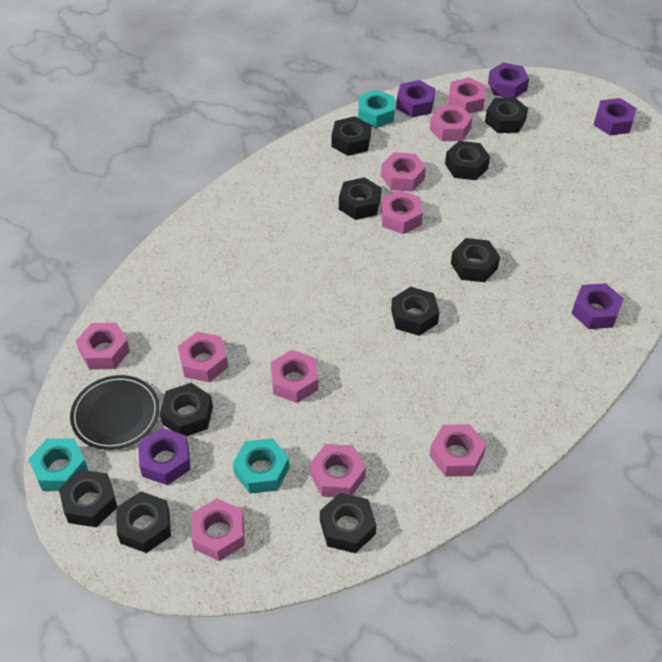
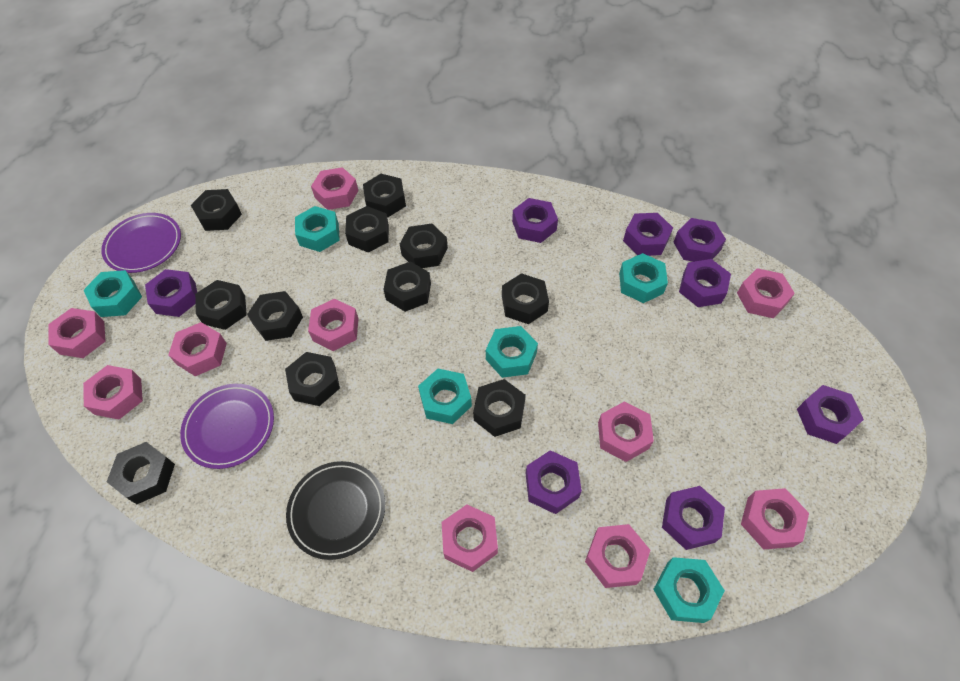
black nut: [59,470,117,527] [116,491,171,553] [160,383,213,436] [320,493,376,553] [332,116,371,156] [339,177,381,220] [391,287,439,336] [445,141,490,180] [451,238,500,282] [485,97,528,133] = 10 -> [107,442,175,504] [191,189,242,231] [195,280,247,330] [247,291,303,341] [285,352,340,406] [345,206,389,252] [363,174,406,217] [383,262,431,312] [400,224,448,268] [473,379,526,437] [502,273,549,324] = 11
purple nut: [138,428,191,485] [396,80,435,117] [488,62,529,98] [571,283,624,329] [594,98,636,135] = 5 -> [145,269,197,317] [512,198,558,243] [526,450,582,514] [623,213,673,256] [662,486,725,550] [673,218,726,262] [679,259,731,307] [797,385,864,444] = 8
purple plate: none = 0 -> [101,213,181,273] [180,384,274,469] = 2
turquoise nut: [28,438,88,491] [233,438,289,493] [358,90,395,128] = 3 -> [84,270,142,317] [295,206,340,252] [418,369,472,424] [486,326,538,378] [619,253,668,303] [653,557,725,623] = 6

